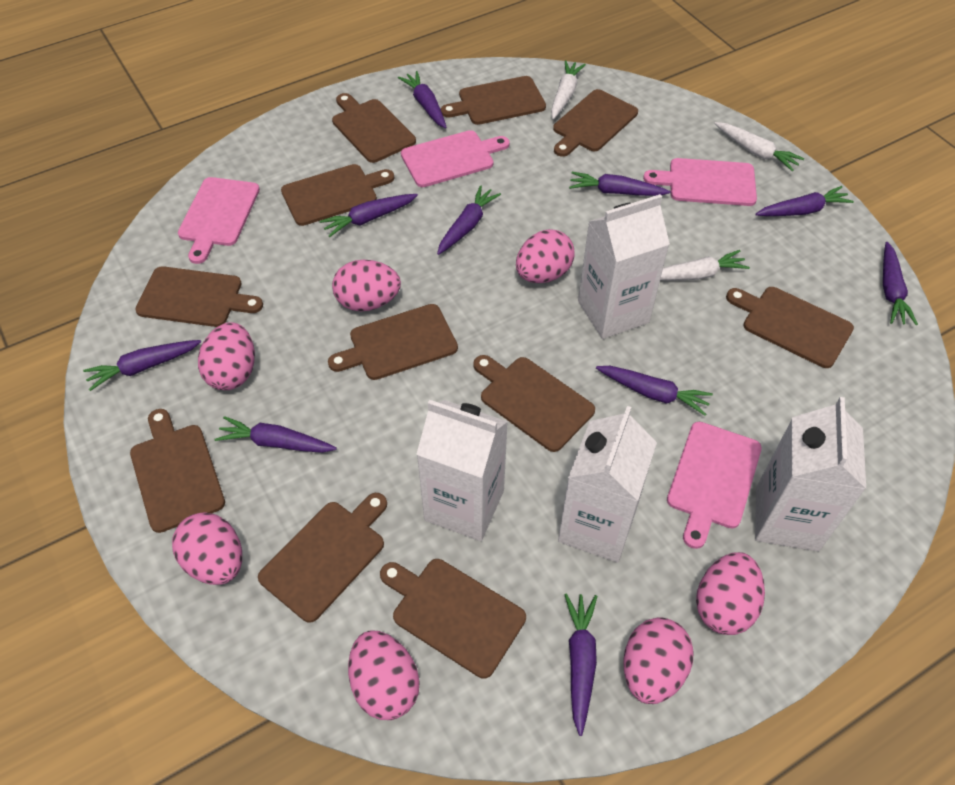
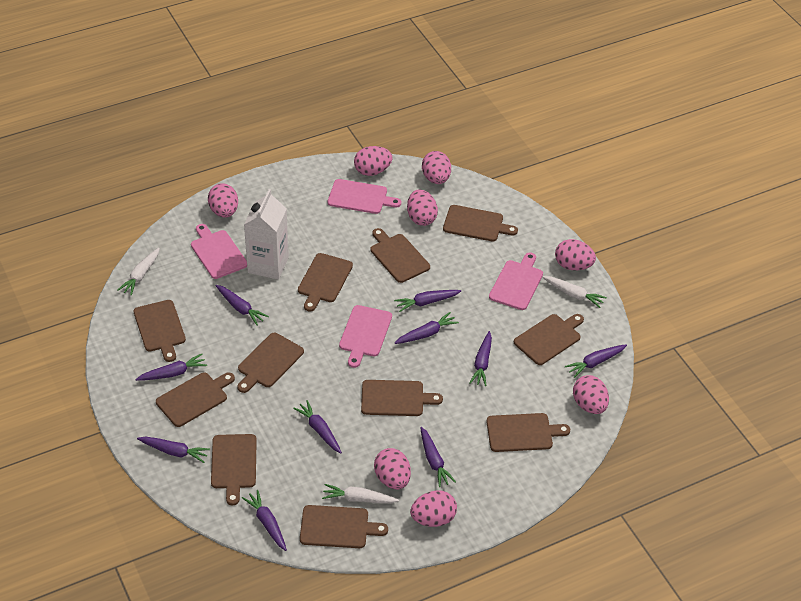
pink egg: [172,512,242,585] [198,322,255,390] [332,260,401,311] [348,630,420,720] [516,229,575,283] [623,617,694,704] [696,552,765,635] = 7 -> [208,183,238,218] [354,146,392,176] [374,448,411,489] [407,189,438,226] [410,490,457,527] [422,151,451,184] [555,239,596,271] [573,375,609,414] = 8
white carton: [416,400,508,541] [558,406,657,563] [578,194,670,339] [755,397,866,551] = 4 -> [244,189,289,280] = 1

